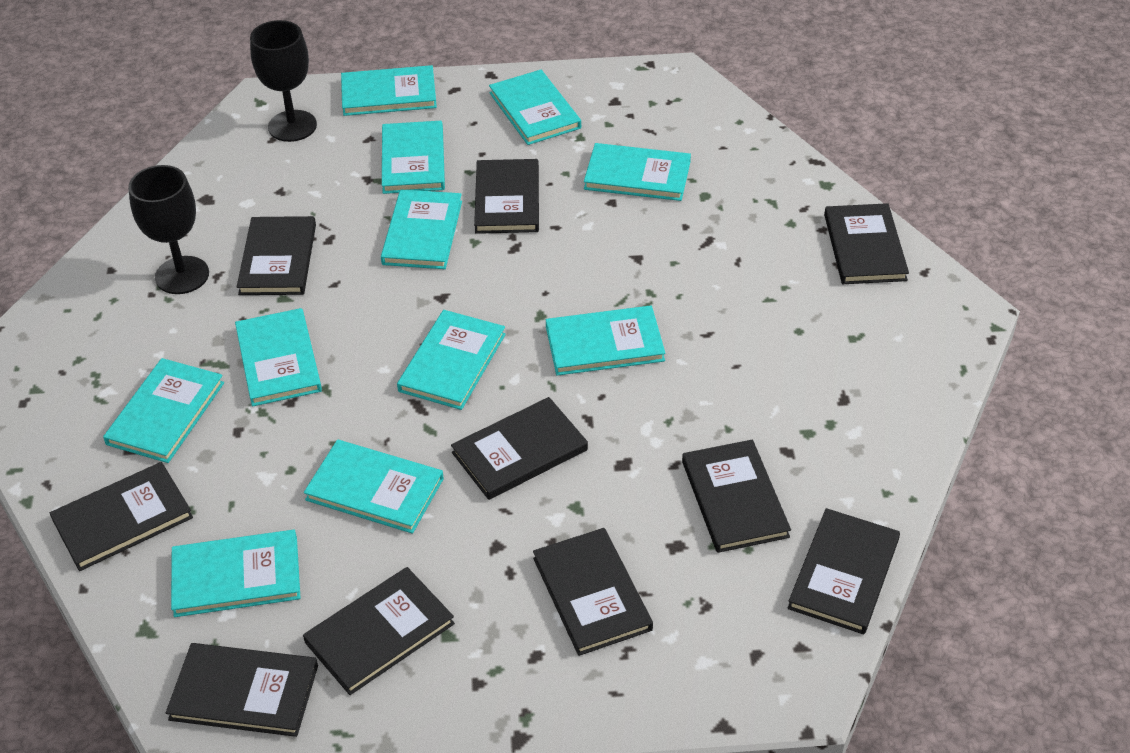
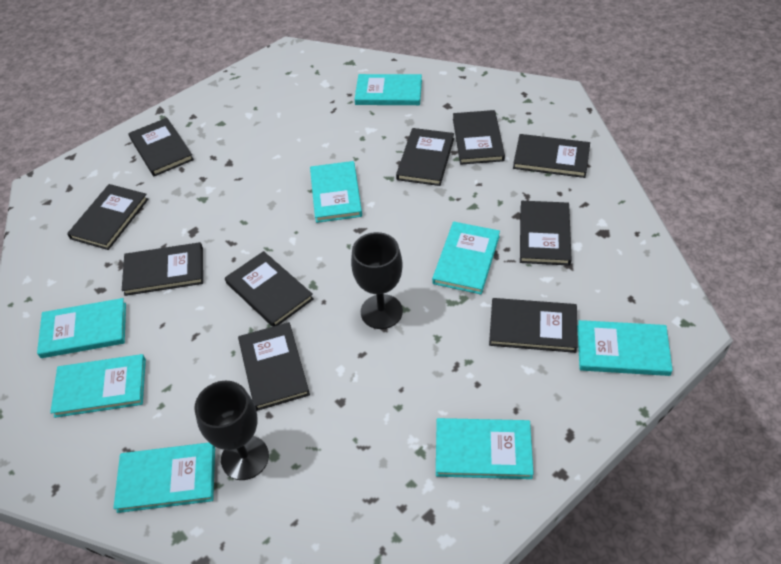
turquoise book: [103,358,224,463] [171,530,300,617] [235,308,322,406] [304,440,444,534] [341,65,437,116] [381,189,462,269] [382,121,445,194] [397,310,506,410] [489,70,581,145] [546,306,665,376] [584,143,691,201] = 11 -> [37,298,126,358] [50,354,146,418] [113,443,215,513] [310,161,362,223] [354,74,422,105] [432,222,500,294] [436,418,534,479] [577,320,673,376] = 8

